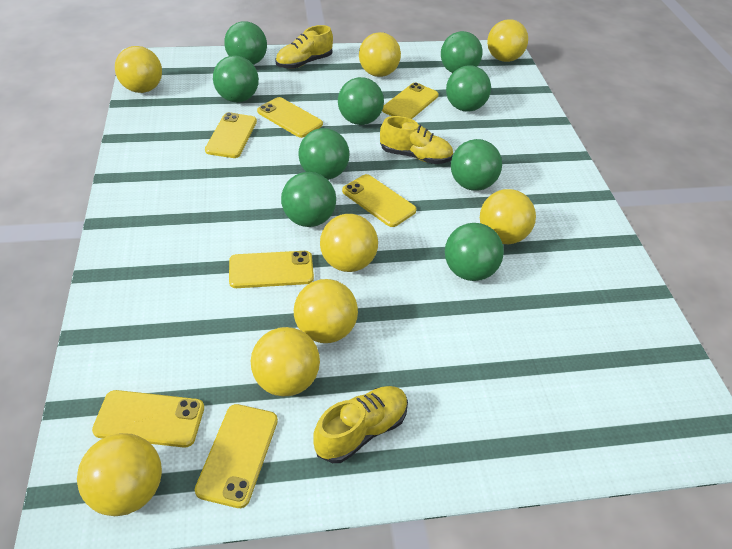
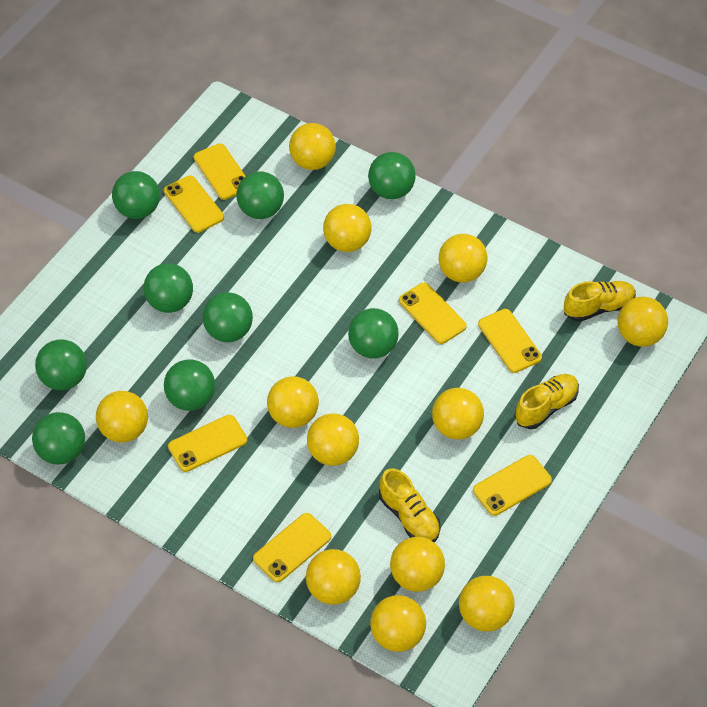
yellow ball: [77,433,162,516] [115,46,162,93] [251,327,320,397] [294,279,358,343] [320,214,378,272] [359,32,401,77] [480,189,536,244] [487,19,528,62] = 8 -> [96,391,148,442] [267,376,319,428] [289,123,336,170] [306,549,361,605] [307,413,359,466] [323,204,371,252] [370,595,426,652] [390,537,445,592] [432,388,484,440] [439,234,487,283] [459,576,515,632] [618,297,668,347] = 12

